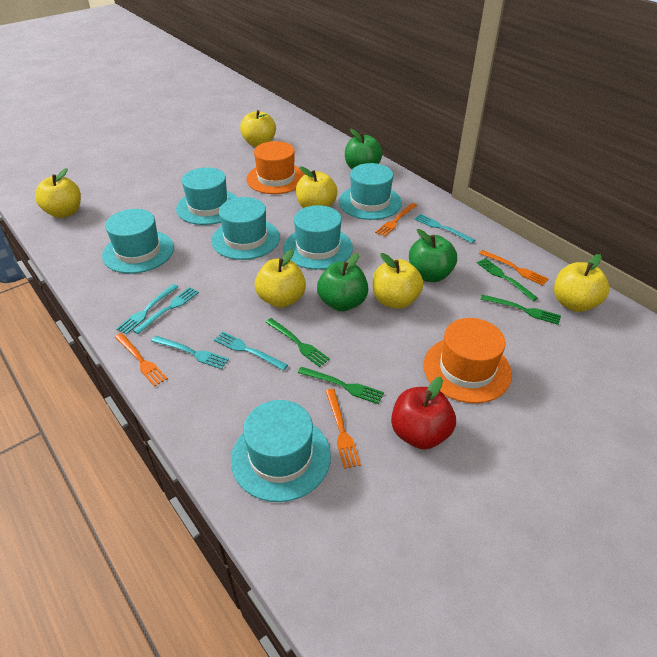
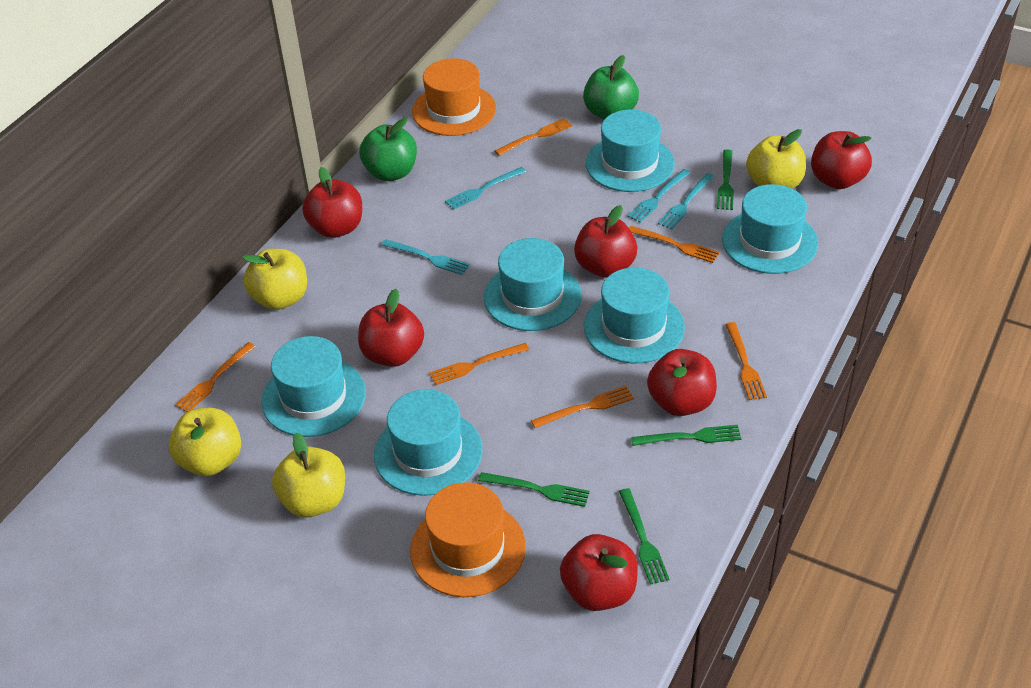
green apple: [317,253,368,311] [345,129,383,169] [409,229,457,282] = 3 -> [359,118,417,181] [583,55,639,119] = 2
orange fork: [115,333,168,387] [325,389,361,469] [375,203,418,237] [479,250,549,286] = 4 -> [175,342,256,412] [429,343,529,385] [495,118,572,156] [531,386,634,428] [629,226,719,263] [725,322,767,400] = 6
red apple: [391,377,456,450] = 1 -> [302,167,362,238] [358,289,424,367] [560,534,638,611] [574,205,637,278] [647,349,717,416] [811,131,872,189] = 6
turquoise fork: [116,284,178,335] [133,287,199,334] [151,336,229,370] [214,332,288,371] [414,214,475,243] = 5 -> [382,239,470,275] [445,167,526,210] [627,169,690,222] [658,173,715,230] = 4
yellow apple: [35,168,81,218] [240,110,276,147] [255,249,306,308] [296,166,337,208] [373,253,423,309] [554,254,609,312] = 6 -> [169,408,241,476] [242,249,307,310] [272,433,345,517] [746,129,806,189] = 4

